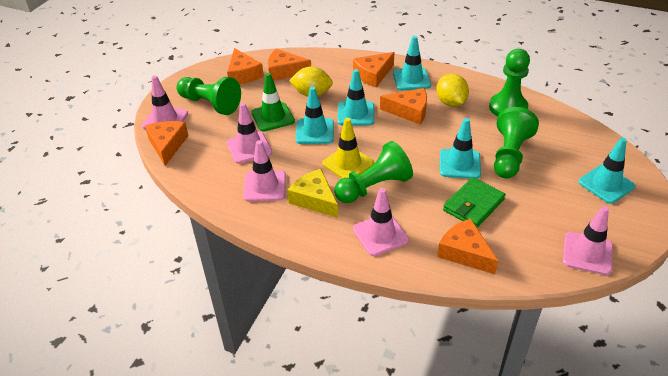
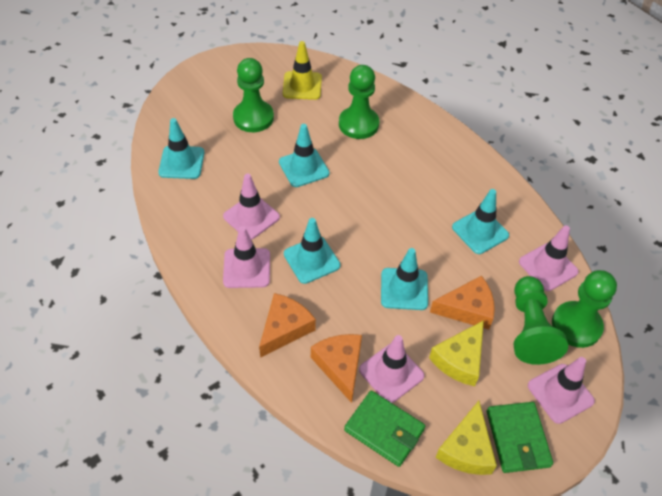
green traffic cone: [252,73,295,131] = 1 -> none = 0
green wallet: [443,177,506,228] = 1 -> [344,390,425,467] [487,402,553,473] = 2
orange cheese: [145,121,189,166] [227,48,264,84] [268,49,311,81] [353,52,394,88] [380,88,427,125] [437,219,498,274] = 6 -> [259,293,316,358] [311,334,362,403] [430,276,495,330] = 3
yellow cheese: [287,169,338,218] = 1 -> [429,320,484,386] [435,401,497,475] = 2
yellow lemon: [289,66,333,97] [436,73,469,107] = 2 -> none = 0

